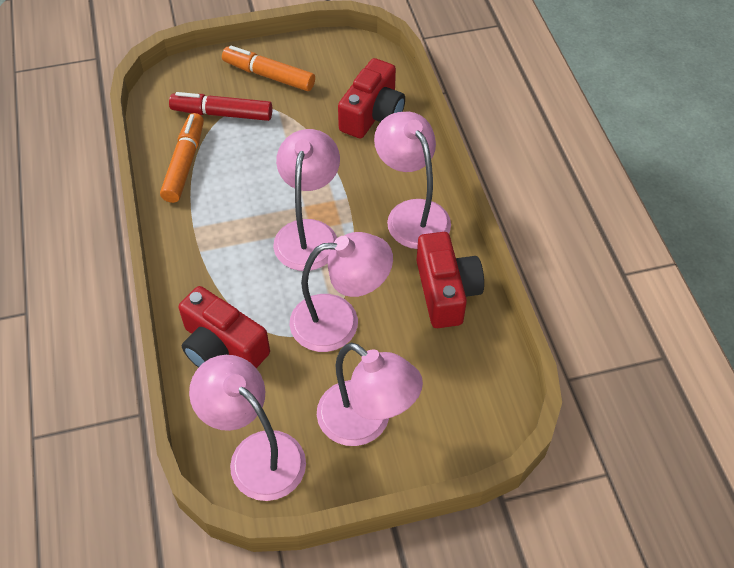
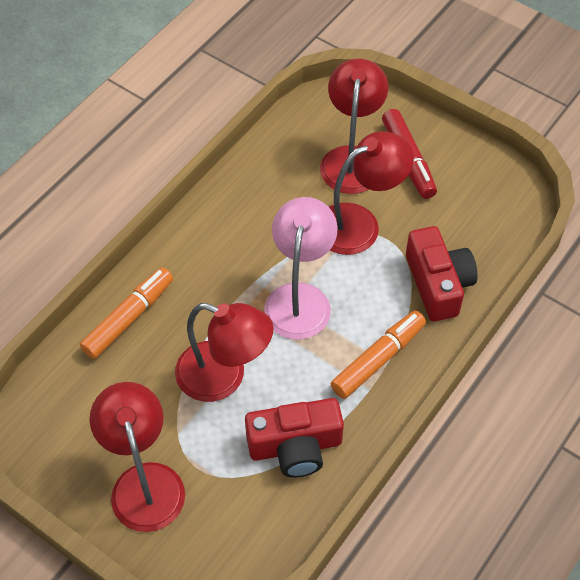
pink lamp: [189,355,306,501] [273,129,340,271] [289,232,393,352] [317,343,423,446] [374,112,451,249] = 5 -> [264,197,338,340] = 1
red camera: [179,286,270,368] [338,58,405,139] [416,232,484,328] = 3 -> [245,398,344,478] [406,226,477,322] = 2
red lamp: none = 0 -> [90,382,185,532] [175,303,274,402] [320,59,388,194] [329,131,414,255] = 4

